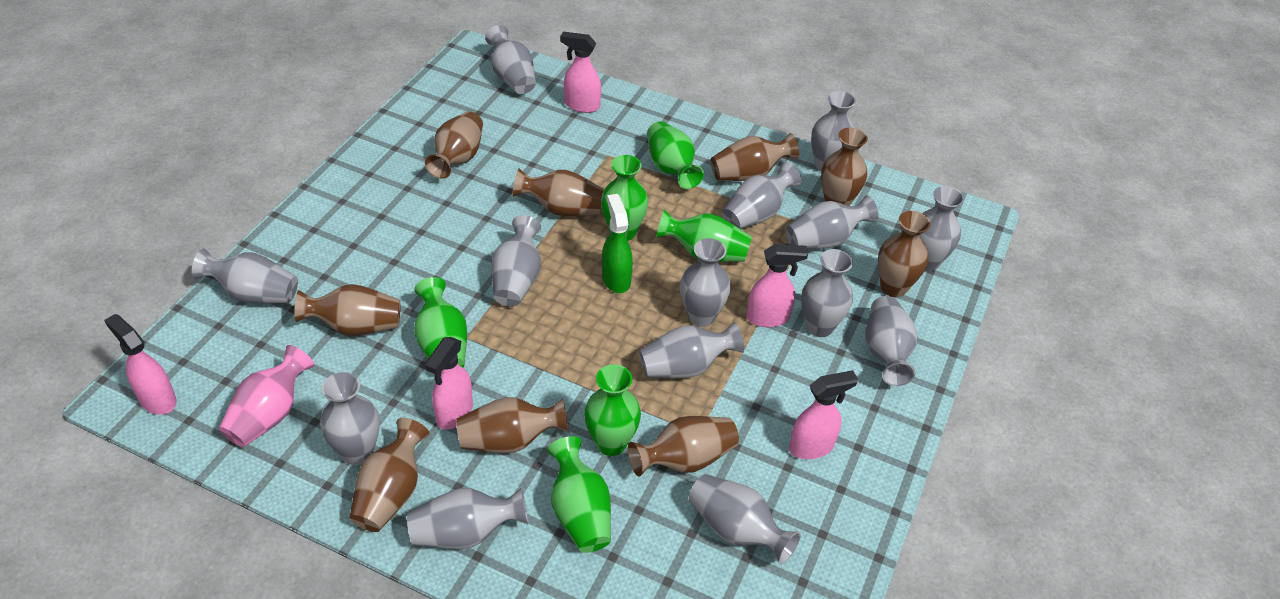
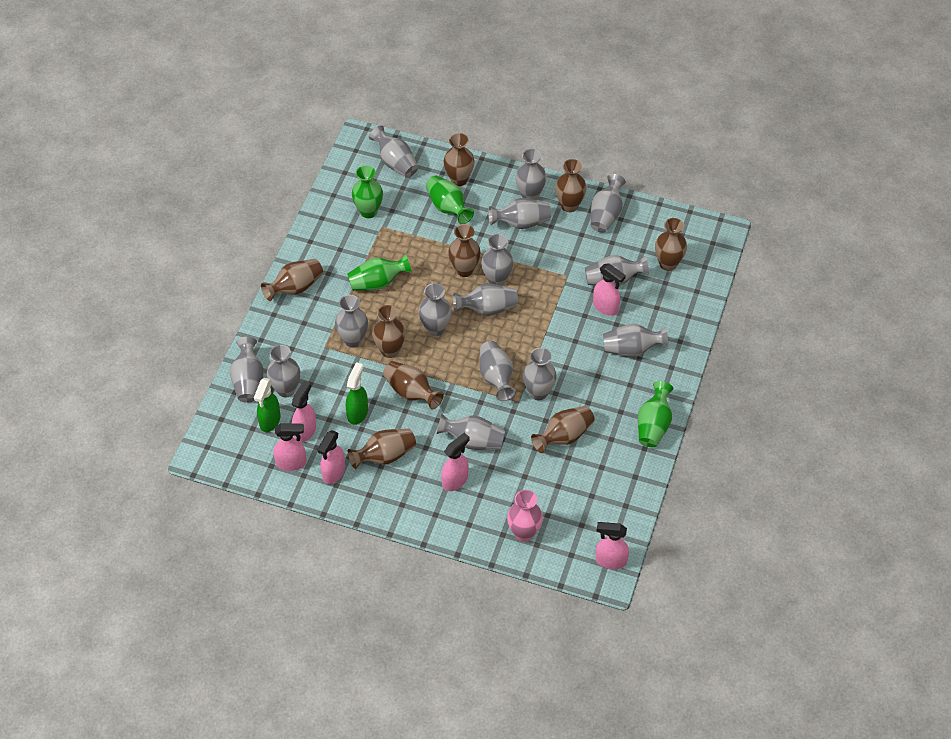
green spray bottle: [602,194,633,293] = 1 -> [254,378,280,432] [346,362,368,425] = 2
green vase: [414,277,467,367] [547,436,611,553] [584,364,641,456] [601,155,648,241] [647,121,704,189] [656,209,752,262] = 6 -> [347,254,412,291] [352,165,383,218] [426,176,474,224] [638,381,673,447] = 4
grey vase: [192,249,298,303] [320,372,380,465] [407,488,528,549] [485,25,536,94] [491,215,541,307] [639,322,744,378] [680,238,731,327] [689,474,801,564] [722,162,801,229] [786,195,879,249] [801,249,853,337] [811,91,856,172] [865,296,917,386] [920,186,964,272] = 14 -> [230,337,264,403] [267,345,300,398] [335,295,368,348] [369,126,418,178] [419,283,452,336] [437,414,505,450] [453,284,518,316] [480,341,516,401] [481,234,514,286] [488,198,551,229] [515,149,546,200] [523,348,557,400] [585,255,649,286] [590,174,626,232] [603,324,668,357] = 15
pink spray bottle: [104,314,176,415] [425,337,473,430] [560,31,601,113] [746,244,808,327] [789,370,858,459] = 5 -> [273,423,306,471] [292,381,316,443] [317,430,345,484] [441,433,469,491] [593,263,626,316] [596,522,629,569] = 6

